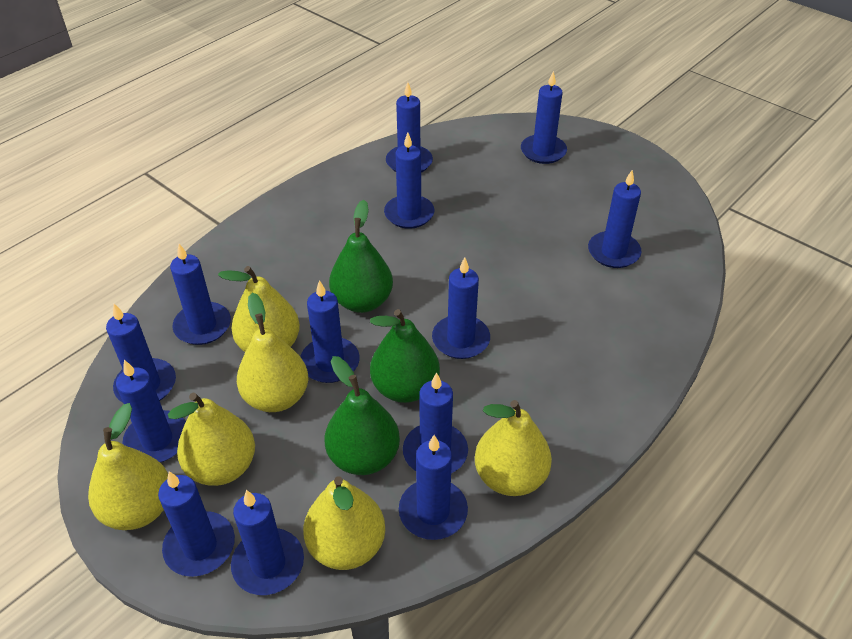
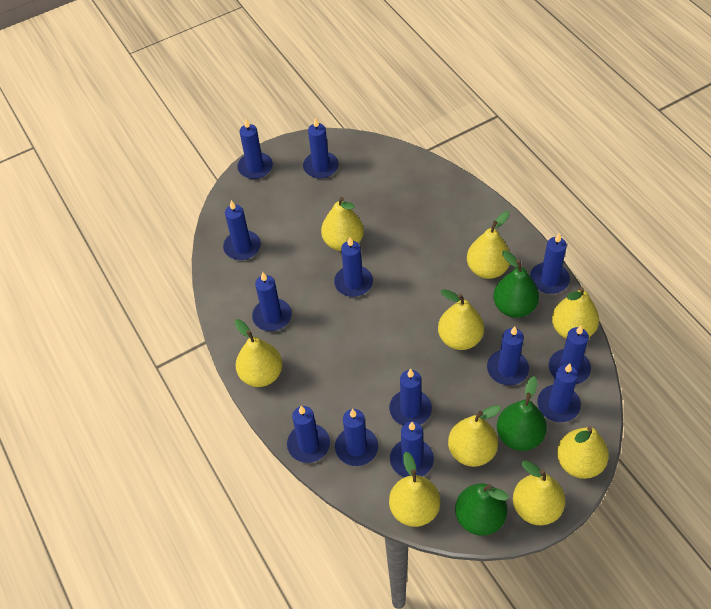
yellow pear: [88,403,168,530] [168,393,255,486] [218,266,300,352] [237,293,308,412] [303,476,385,570] [475,400,552,496] = 6 -> [234,319,283,387] [321,197,364,251] [389,452,440,527] [438,289,484,350] [448,405,501,467] [467,211,510,279] [513,460,565,525] [552,287,599,339] [557,426,609,479] = 9

